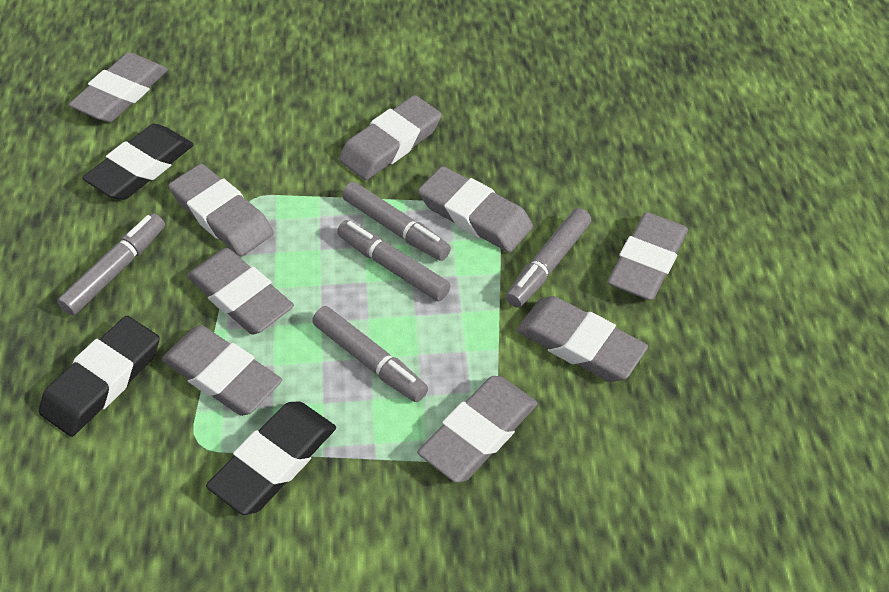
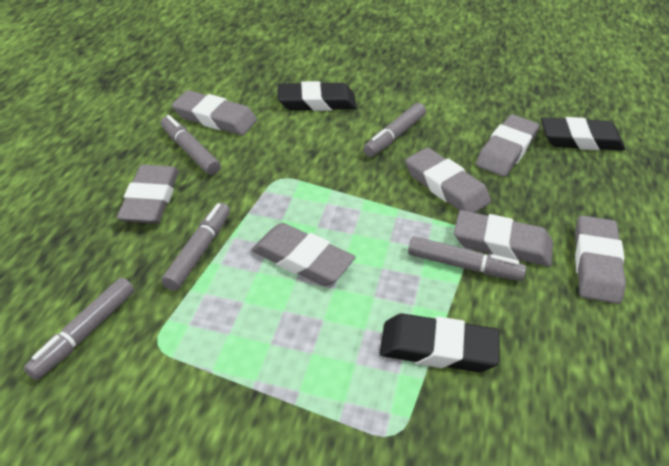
grey eraser: [68,52,168,122] [161,325,282,416] [168,164,274,257] [187,248,294,335] [339,95,441,180] [418,166,533,252] [418,376,538,483] [516,296,648,382] [607,212,688,300] = 9 -> [117,164,179,224] [172,90,257,136] [252,223,356,286] [405,148,491,213] [454,210,553,267] [476,114,539,177] [575,215,626,304] = 7

